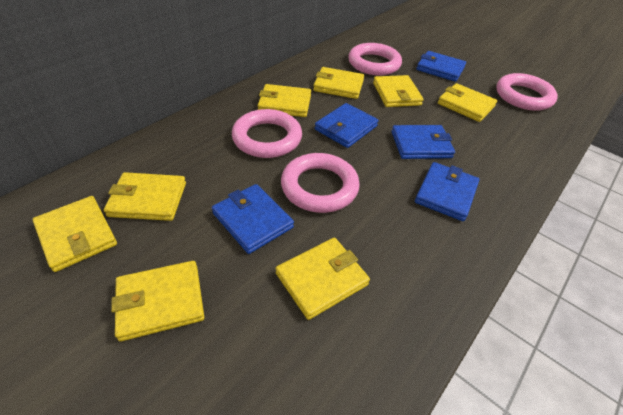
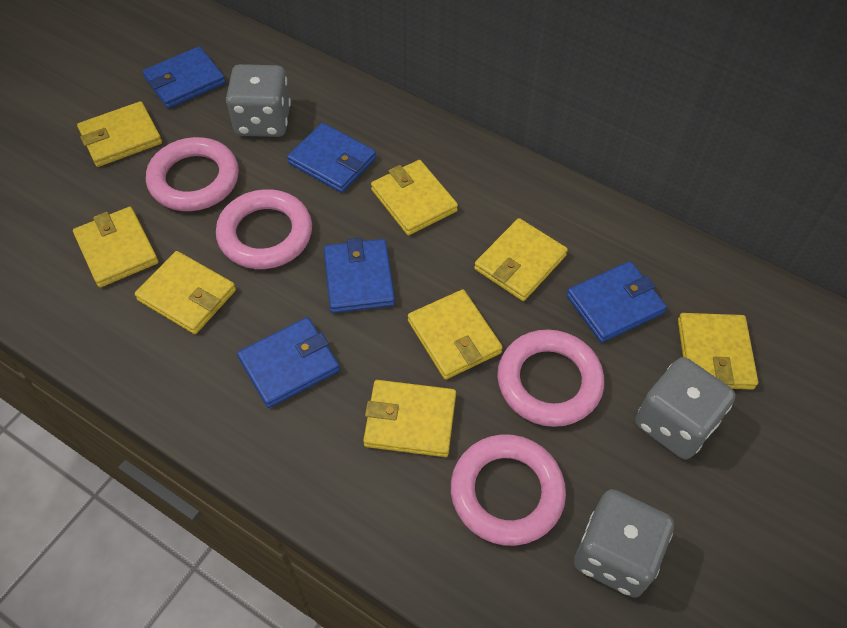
grey dice: none = 0 -> [226,64,291,137] [574,489,674,598] [635,357,735,459] = 3

